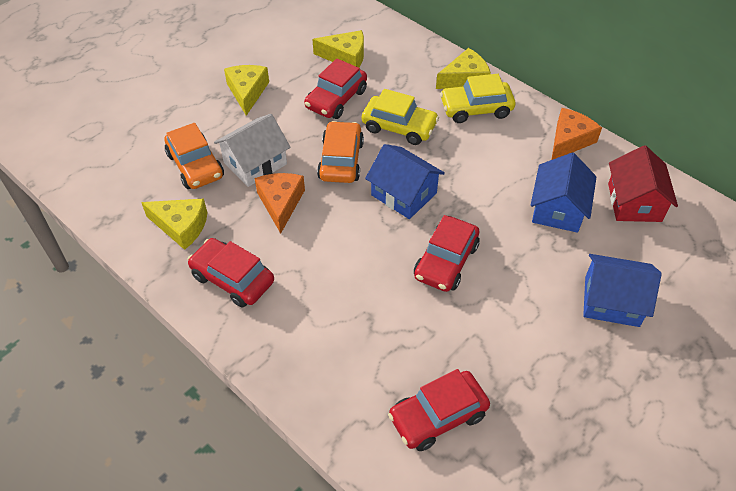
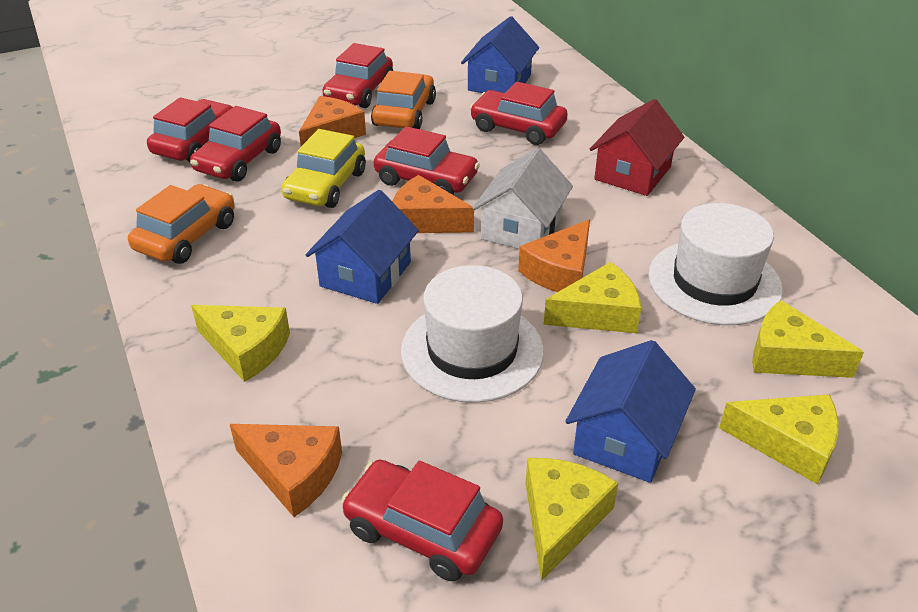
orange cheese: [254,173,305,234] [551,108,602,160] = 2 -> [230,424,342,517] [299,96,366,146] [392,175,474,233] [518,219,590,292] = 4
red car: [187,238,274,308] [304,58,367,119] [388,369,490,451] [414,215,480,292] = 4 -> [147,97,233,162] [190,106,281,182] [322,43,393,108] [341,460,503,581] [374,126,480,195] [470,82,568,145] = 6
white hat: none = 0 -> [401,265,544,403] [648,203,783,325] = 2
yellow car: [362,89,439,145] [440,74,515,123] = 2 -> [281,129,366,208] = 1
yellow cheese: [141,199,208,250] [224,65,269,116] [313,30,364,68] [436,48,491,89] = 4 -> [191,305,290,382] [526,458,618,581] [544,262,641,333] [719,394,838,484] [752,300,864,378] = 5

